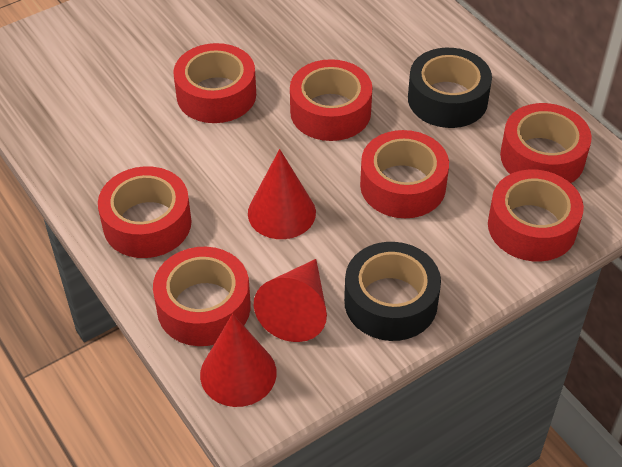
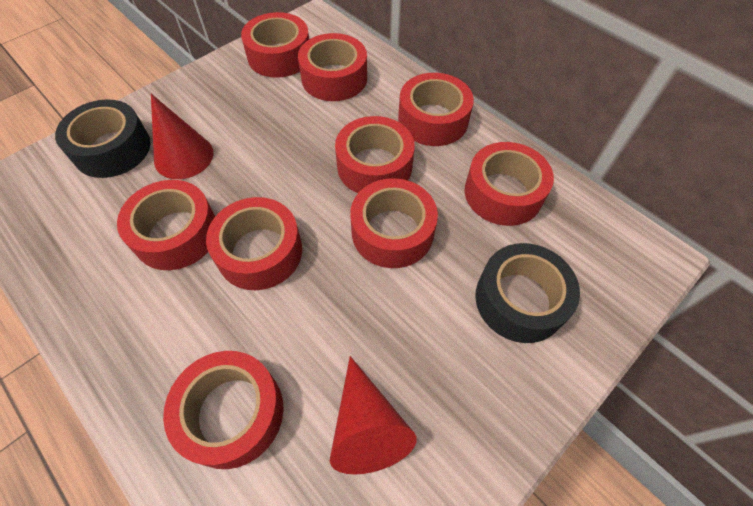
red cone: [200,314,277,407] [248,149,316,239] [254,259,327,342] = 3 -> [151,94,213,179] [330,356,417,474] = 2
red tape: [98,166,192,258] [153,247,251,346] [173,43,256,123] [290,59,372,141] [360,130,449,218] [488,170,584,262] [500,103,592,183] = 7 -> [117,180,215,270] [163,351,284,469] [206,197,302,290] [241,12,309,78] [298,33,367,101] [335,116,415,193] [350,178,438,268] [398,73,474,146] [464,142,554,226] = 9

